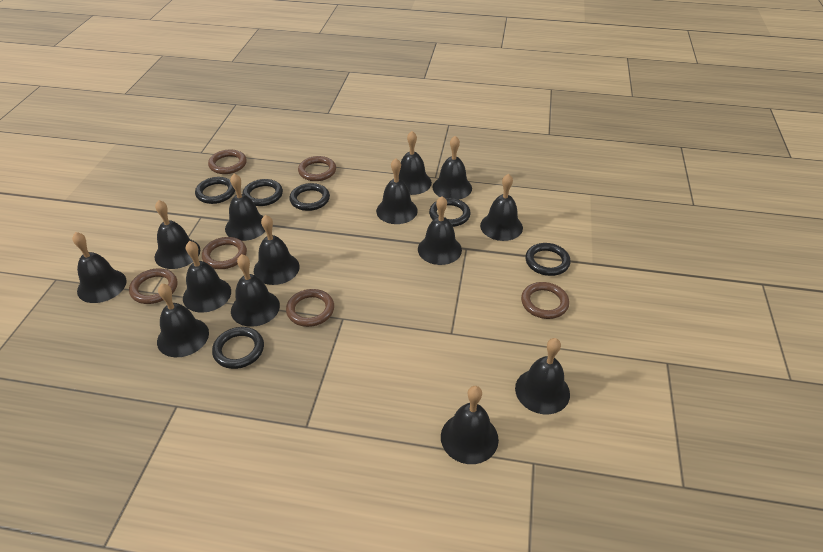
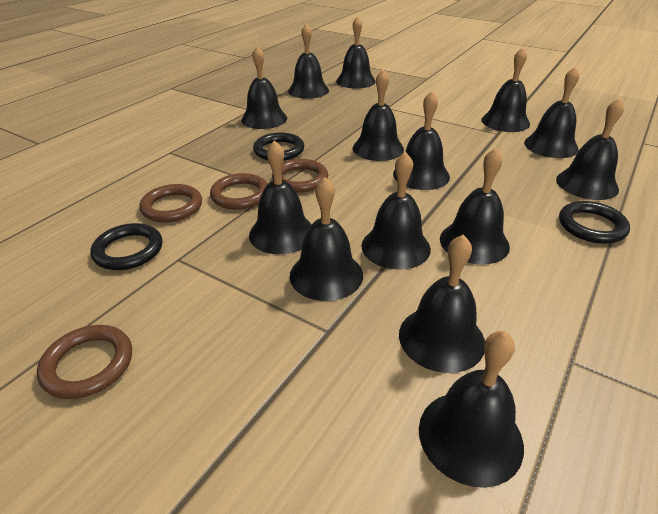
black ring: [195,177,235,204] [212,327,264,369] [243,179,283,206] [289,183,330,211] [429,198,471,227] [525,243,571,276] = 6 -> [91,223,163,270] [253,132,304,161] [559,201,630,244] = 3
brown ring: [129,268,178,304] [202,237,247,269] [208,149,247,174] [286,289,334,327] [298,156,336,181] [521,282,569,319] = 6 -> [37,325,132,399] [139,184,202,223] [210,173,268,210] [272,159,328,193] = 4

